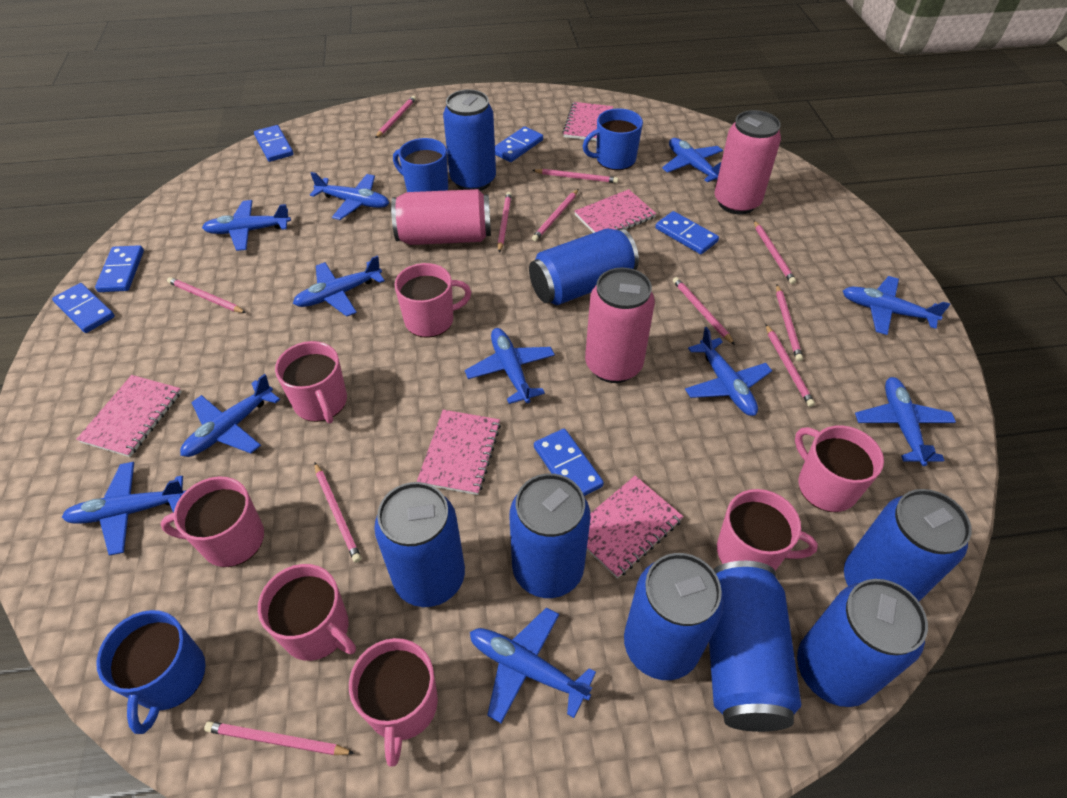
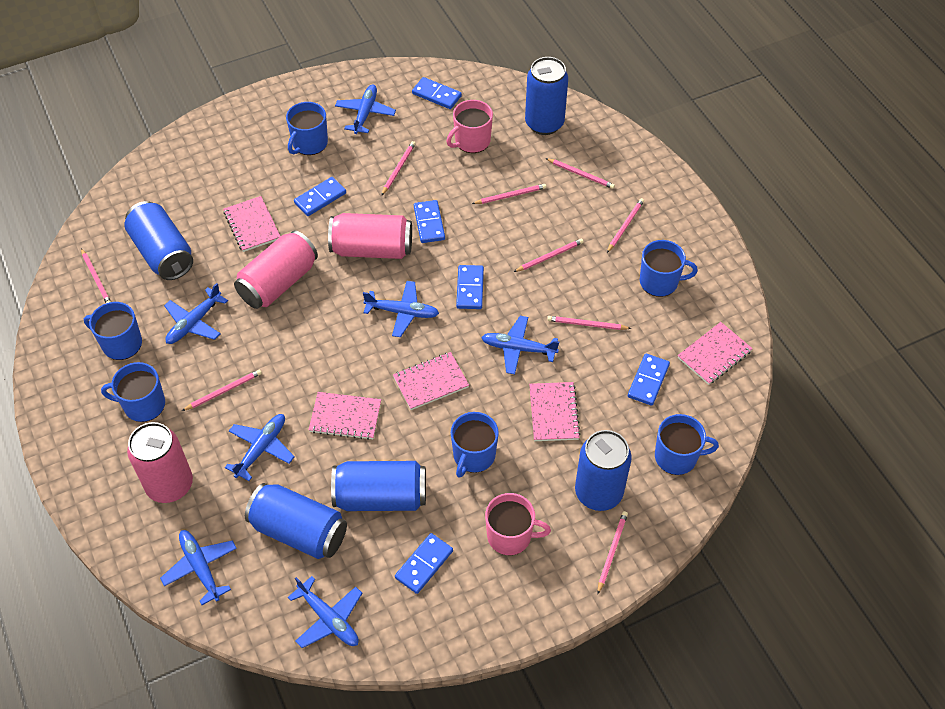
blue can: [374,482,465,607] [443,90,496,191] [510,473,591,598] [529,228,639,305] [624,553,724,680] [709,561,801,732] [797,579,928,707] [844,489,972,601] = 8 -> [124,201,193,280] [245,483,347,559] [331,461,426,511] [525,57,568,135] [575,430,632,511] = 5
blue mug: [96,610,206,734] [393,138,448,192] [583,109,643,170] = 3 -> [84,302,142,360] [101,362,165,422] [286,102,328,155] [451,412,499,478] [640,240,698,297] [655,414,719,475] = 6
blue plane: [62,462,186,556] [180,374,280,457] [202,200,291,251] [293,255,385,316] [310,172,389,220] [465,328,555,404] [470,607,596,723] [662,138,723,182] [685,327,772,416] [843,276,950,335] [855,377,956,466] = 11 -> [160,530,237,605] [164,283,228,344] [225,414,295,481] [288,576,362,648] [335,85,396,134] [363,281,439,337] [481,316,559,374] = 7
pink mug: [160,477,264,567] [258,564,356,661] [275,341,347,423] [349,638,438,767] [394,263,471,338] [717,489,818,571] [795,425,884,512] = 7 -> [447,100,493,153] [485,493,551,555] = 2
pink pencil: [167,277,246,313] [204,721,355,755] [315,463,361,563] [375,96,416,138] [497,192,512,252] [532,169,618,183] [532,189,578,241] [673,277,735,345] [754,221,796,284] [766,324,815,407] [776,285,803,361] = 11 -> [81,248,111,303] [182,369,262,411] [382,141,416,195] [472,184,546,204] [514,239,584,272] [546,158,615,189] [547,316,631,330] [597,511,628,594] [607,198,644,253] = 9

